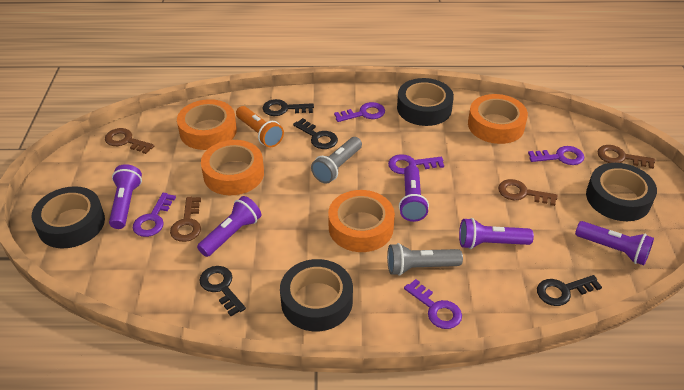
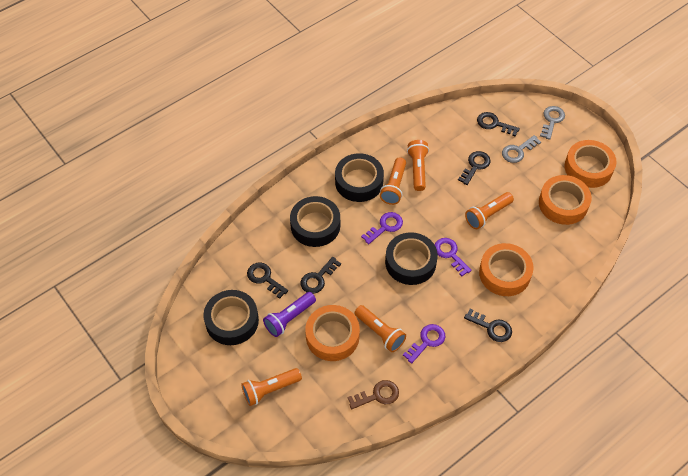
black key: [199,266,246,316] [263,99,314,116] [293,118,338,149] [537,275,602,306] = 4 -> [247,263,288,299] [301,257,341,294] [458,151,491,185] [464,309,512,342] [477,112,520,136] = 5
brown key: [105,128,154,154] [170,197,201,242] [498,179,558,206] [598,145,655,169] = 4 -> [348,380,399,409] = 1
grey flashlight: [311,137,362,184] [387,243,463,276] = 2 -> none = 0
grey key: none = 0 -> [502,135,541,163] [540,106,565,140] = 2
orange flashlight: [236,106,284,148] = 1 -> [241,368,302,406] [354,305,406,352] [380,157,406,205] [407,140,429,191] [465,192,514,229] = 5
purple flashlight: [109,164,142,229] [197,196,261,257] [399,165,429,222] [459,218,534,249] [575,221,654,265] = 5 -> [263,292,316,337] = 1
purple key: [133,193,176,237] [334,102,385,122] [388,154,444,174] [404,279,462,329] [528,146,584,165] = 5 -> [361,212,403,244] [403,324,446,363] [434,238,472,276] = 3

